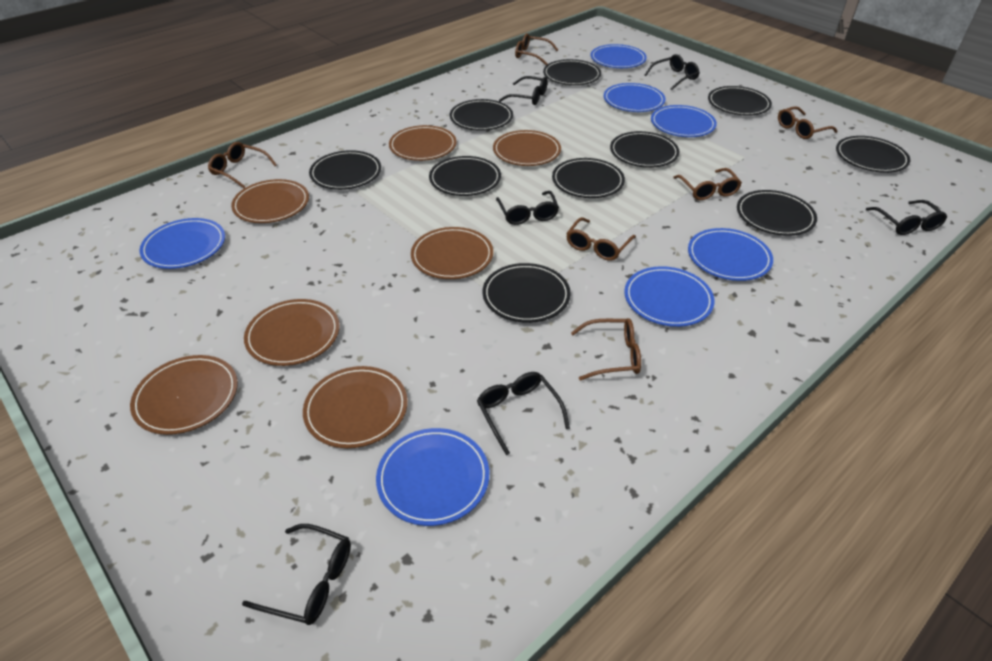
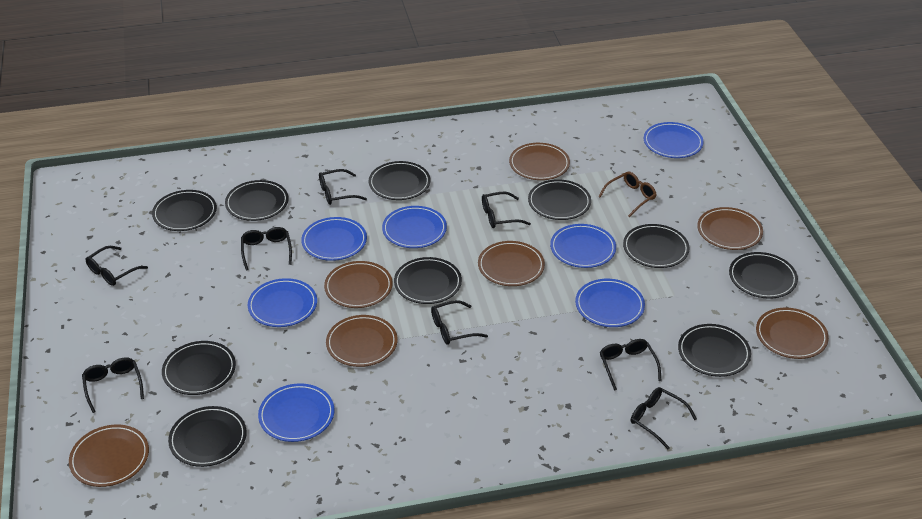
black glasses: [242,524,351,625] [477,372,570,455] [496,191,559,225] [499,76,548,105] [645,54,700,90] [866,200,947,235] = 6 -> [82,357,144,413] [86,246,148,286] [241,227,292,271] [319,169,367,205] [431,300,488,345] [482,192,531,228] [600,339,661,391] [631,387,697,449] = 8
brown glasses: [208,142,277,188] [515,33,558,65] [566,217,636,261] [571,318,641,380] [673,168,742,200] [778,106,837,139] = 6 -> [599,171,657,217] = 1

